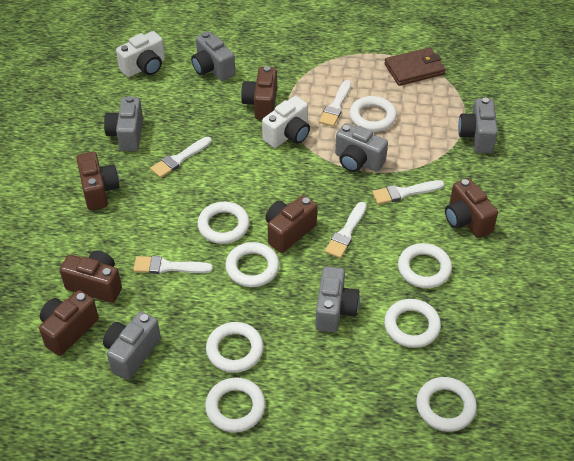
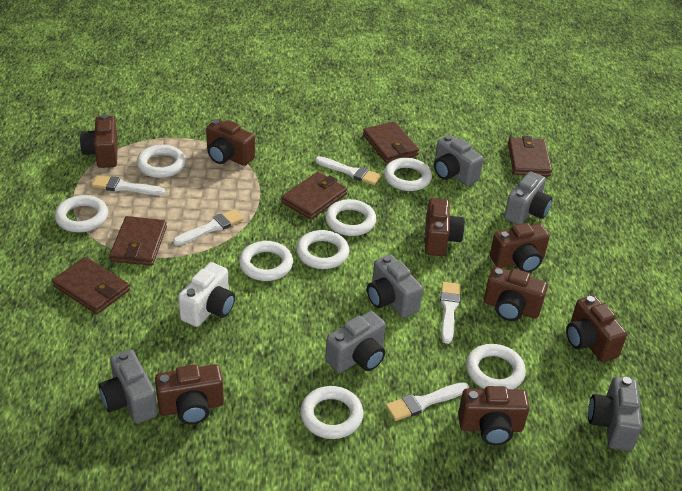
brown camera: [39,290,99,356] [60,250,122,303] [76,152,120,210] [241,66,277,120] [266,195,317,253] [445,178,498,238] = 6 -> [80,114,118,168] [155,364,224,425] [206,119,255,166] [425,198,465,256] [458,386,530,445] [484,267,548,321] [490,223,550,272] [566,295,627,362] = 8
brown wallet: [384,47,446,86] = 1 -> [52,257,130,314] [110,216,167,266] [281,172,347,220] [363,121,419,163] [508,136,552,176] = 5
white camera: [116,31,165,77] [262,96,310,148] = 2 -> [178,262,235,327] = 1

